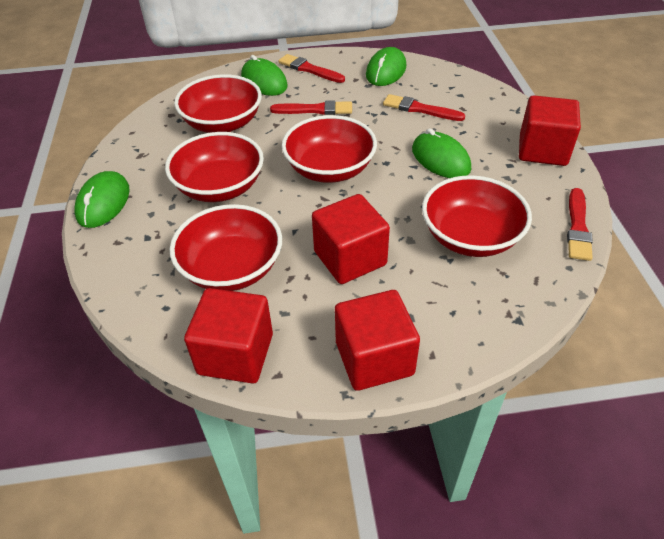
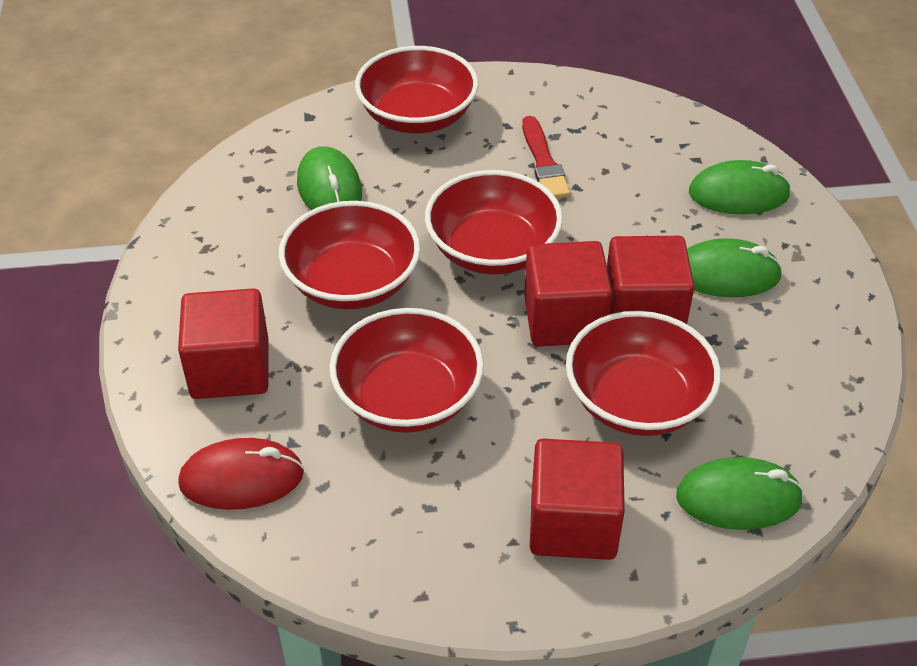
red brush: [270,100,352,115] [278,54,345,83] [383,94,465,121] [567,188,593,261] = 4 -> [522,116,570,198] = 1
red mouse: none = 0 -> [178,438,304,510] = 1

